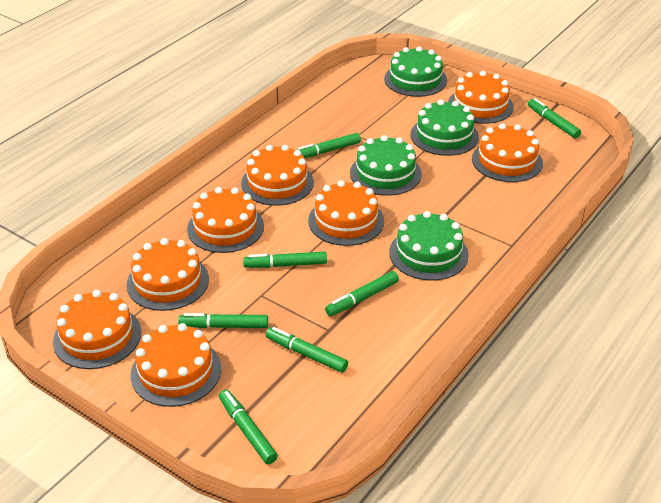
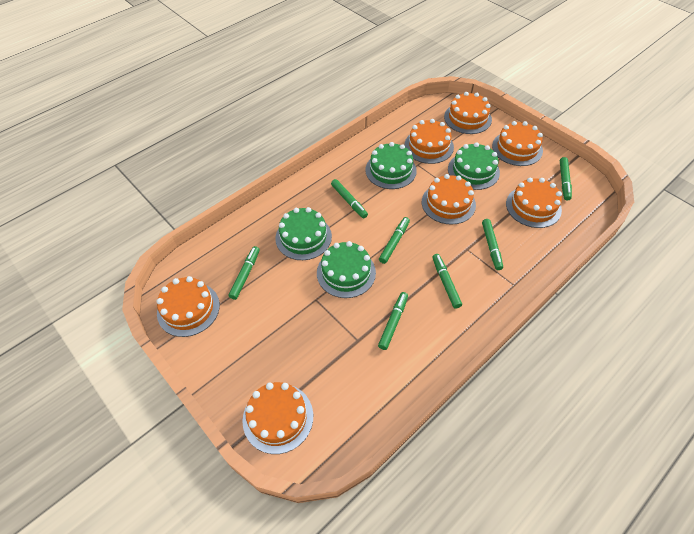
orange cake: [53,290,141,369] [127,238,209,311] [131,323,221,407] [187,187,264,253] [241,145,314,206] [308,180,384,246] [448,71,514,124] [472,123,543,182] = 8 -> [156,276,220,337] [243,382,313,454] [404,119,454,164] [422,174,476,225] [444,92,492,134] [492,121,543,166] [506,178,562,228] = 7

